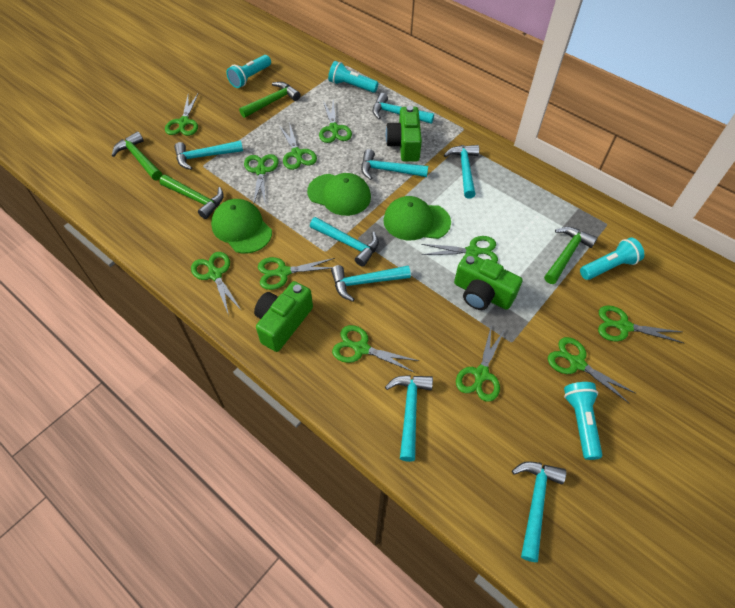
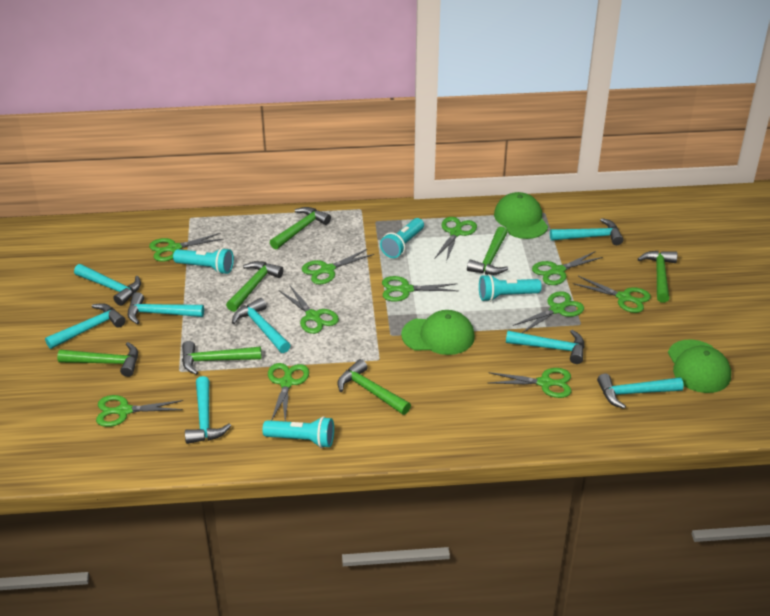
green camera: [254,281,313,352] [386,106,422,162] [454,253,523,310] = 3 -> none = 0
green hammer: [112,132,162,180] [159,175,224,219] [239,82,301,118] [544,227,598,284] = 4 -> [57,342,138,377] [182,341,262,375] [226,261,284,312] [270,207,331,250] [337,359,411,415] [467,226,508,275] [638,251,678,303] = 7

